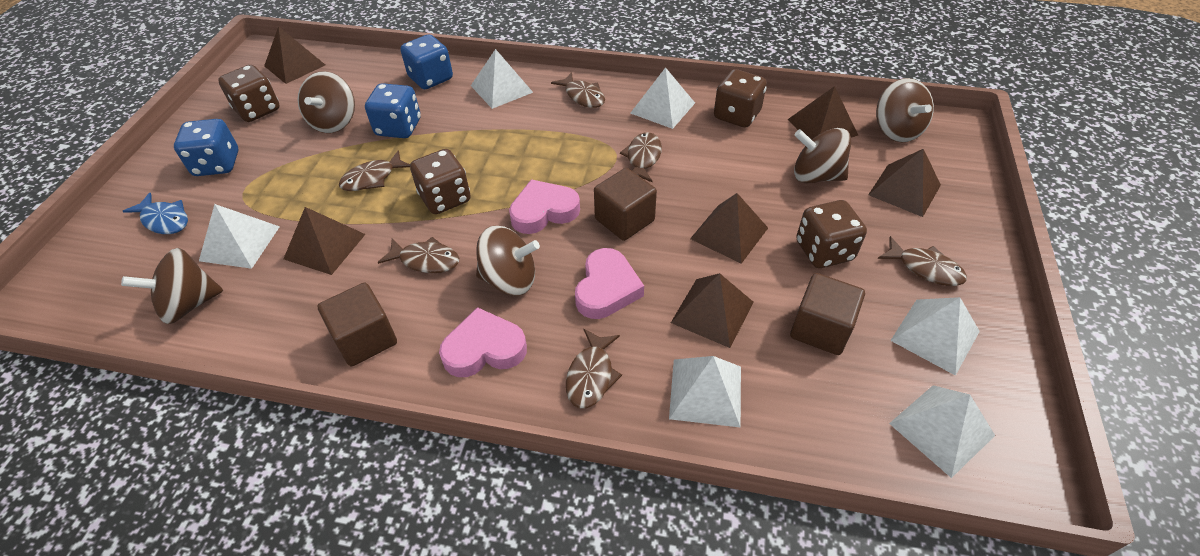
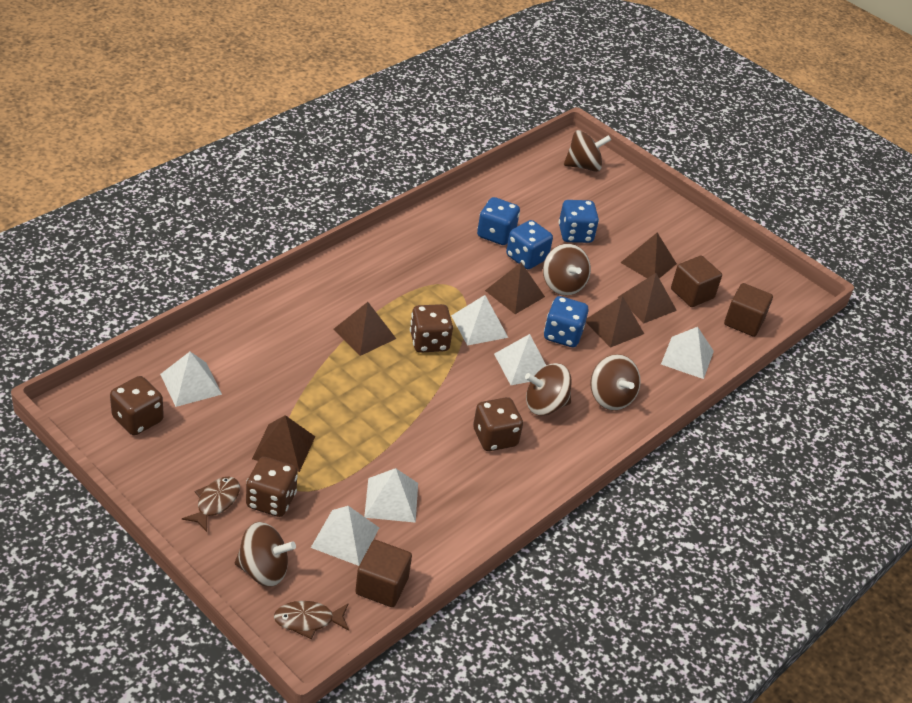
blue dice: [174,119,238,176] [365,83,421,138] [400,34,453,89] = 3 -> [477,197,520,245] [506,220,553,269] [544,296,589,347] [559,200,599,243] = 4
blue fish: [123,193,188,234] = 1 -> none = 0
brown fish: [339,150,410,191] [378,237,459,273] [551,72,605,108] [566,329,622,408] [620,132,662,183] [878,236,967,286] = 6 -> [182,477,240,532] [274,601,349,639] = 2
pink heart: [439,307,527,377] [509,179,580,234] [575,248,644,319] = 3 -> none = 0

